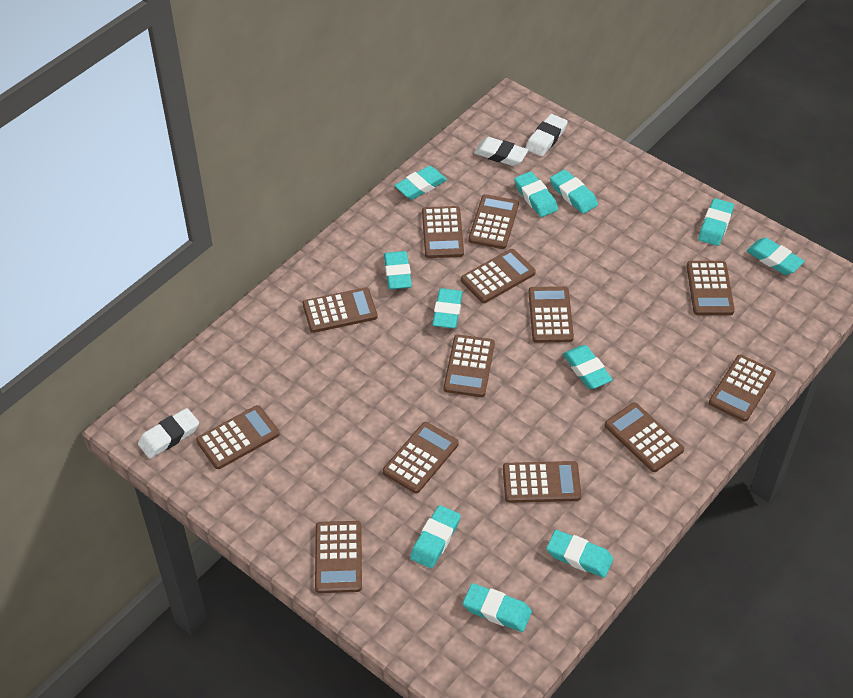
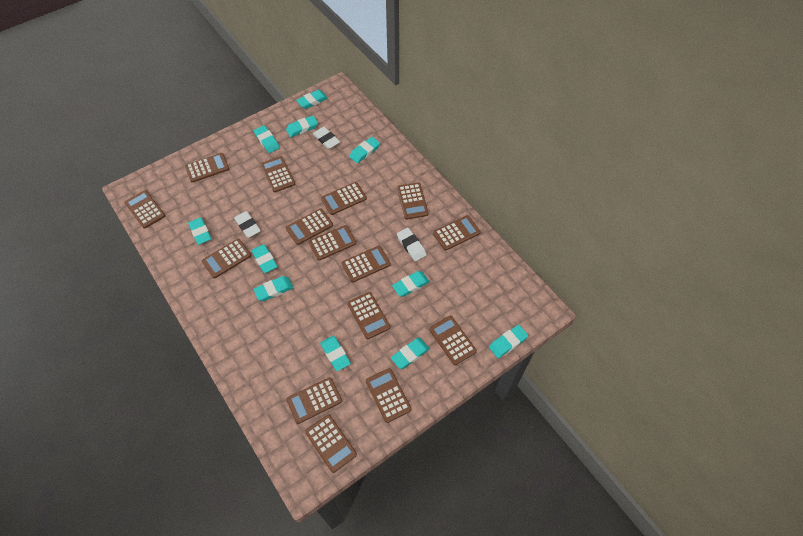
brown calculator: [196,405,280,469] [303,287,378,333] [315,521,362,593] [383,422,459,493] [422,206,464,258] [444,334,495,397] [461,249,536,303] [468,194,519,249] [503,461,581,503] [528,286,574,343] [605,402,684,472] [687,261,735,315] [709,355,776,422] = 13 -> [124,190,165,229] [185,153,229,183] [202,239,251,278] [261,156,295,192] [286,209,333,245] [286,377,342,424] [305,414,357,473] [308,225,357,261] [321,182,367,215] [342,246,391,282] [347,292,390,339] [366,368,412,423] [397,182,429,220] [429,316,477,365] [433,215,481,250] = 15

